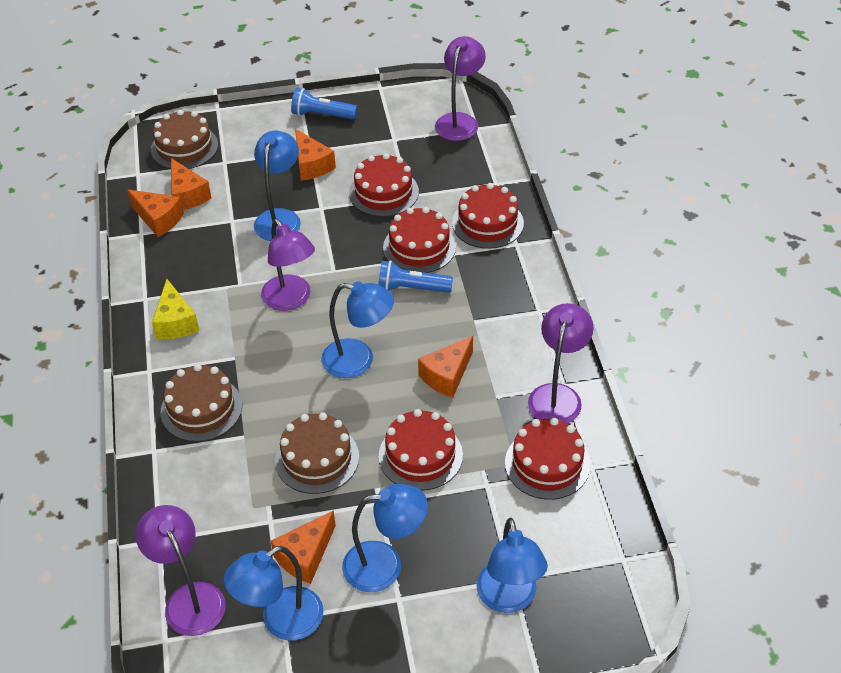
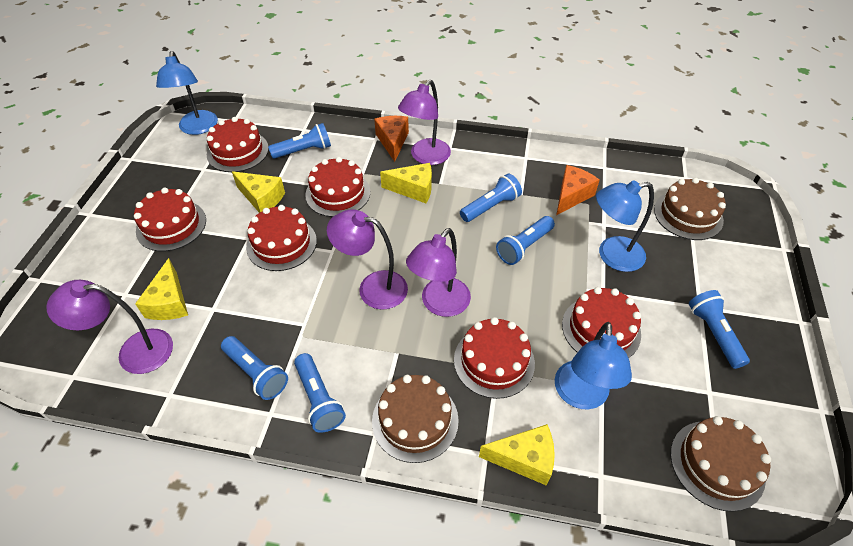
blue flashlight: [291,88,357,120] [378,260,453,293] = 2 -> [221,336,288,400] [268,123,331,159] [294,353,346,433] [460,174,522,222] [496,216,555,265] [689,290,750,369] = 6
blue lamp: [224,546,324,640] [254,131,301,241] [321,281,394,378] [342,484,428,592] [476,518,548,613] = 5 -> [156,51,218,135] [555,322,632,410] [596,180,654,272] = 3
orange cheese: [127,190,184,237] [171,158,211,210] [271,510,336,584] [295,129,336,181] [418,336,473,398] = 5 -> [374,116,409,162] [556,165,600,215] = 2
red cake: [349,153,419,217] [379,409,463,491] [383,207,456,273] [452,183,524,249] [505,418,590,500] = 5 -> [134,188,206,251] [207,117,269,172] [246,205,317,271] [305,157,370,217] [454,317,535,399] [562,287,641,358] = 6
yellow cheese: [152,279,199,339] = 1 -> [135,258,188,320] [232,171,285,213] [380,163,432,203] [479,424,555,486] = 4

